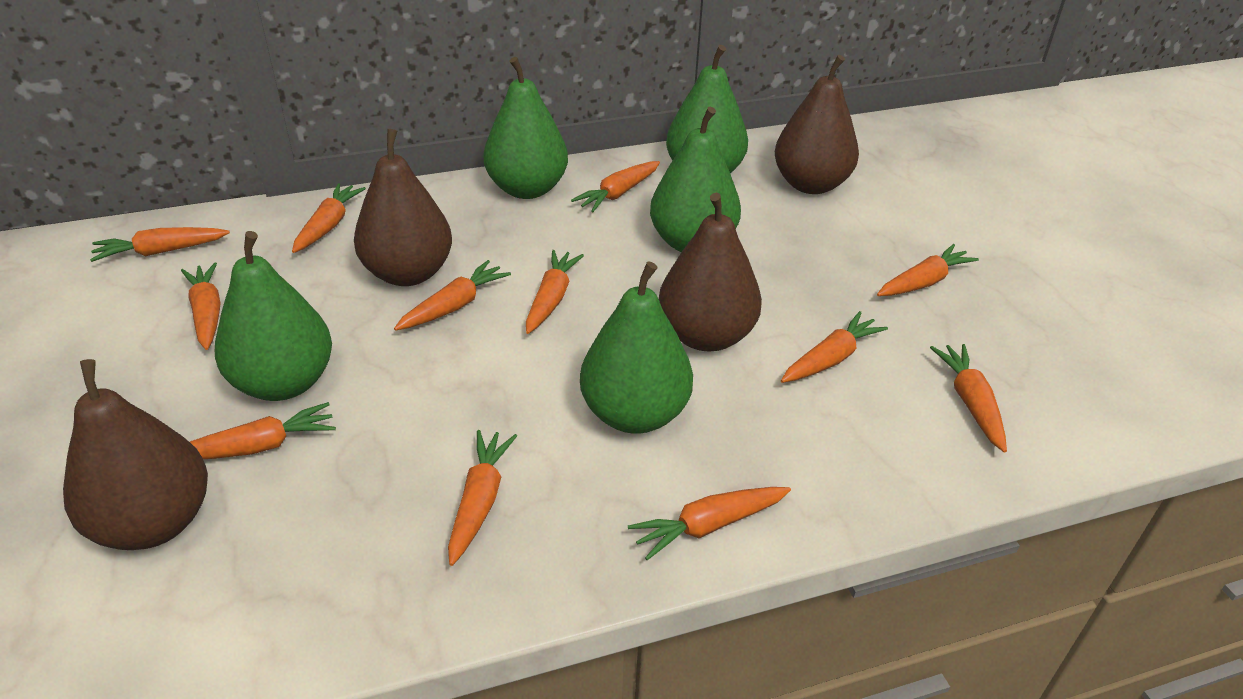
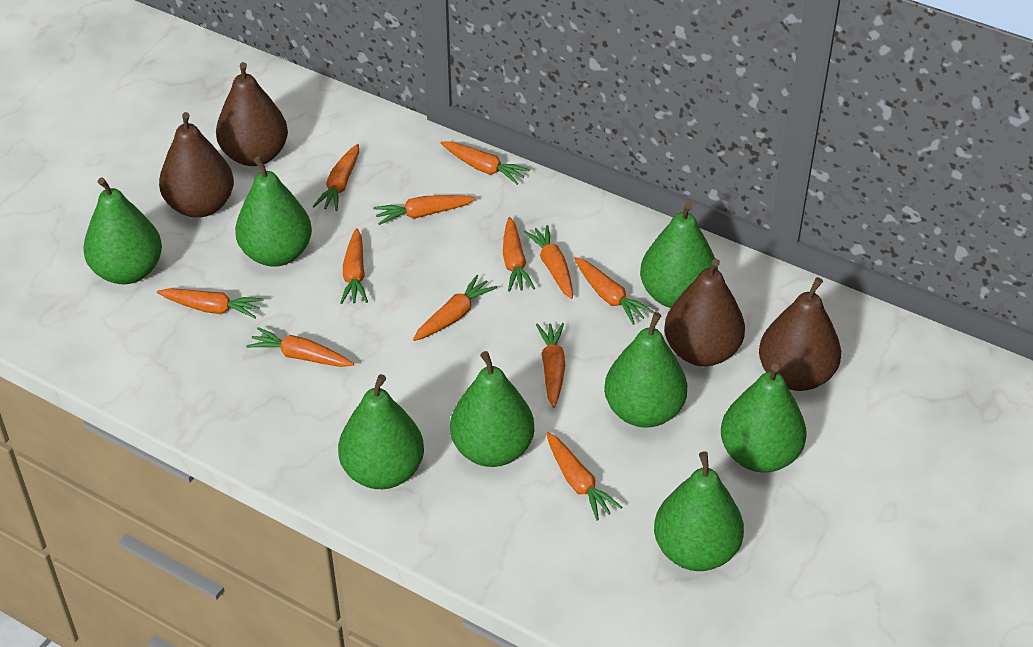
green pear: [215,231,332,401] [484,57,568,199] [580,261,693,434] [650,107,741,252] [666,45,748,173] = 5 -> [83,177,162,284] [235,156,312,267] [338,374,424,489] [450,351,534,467] [604,312,687,428] [640,202,718,308] [654,451,744,571] [721,363,806,472] = 8

